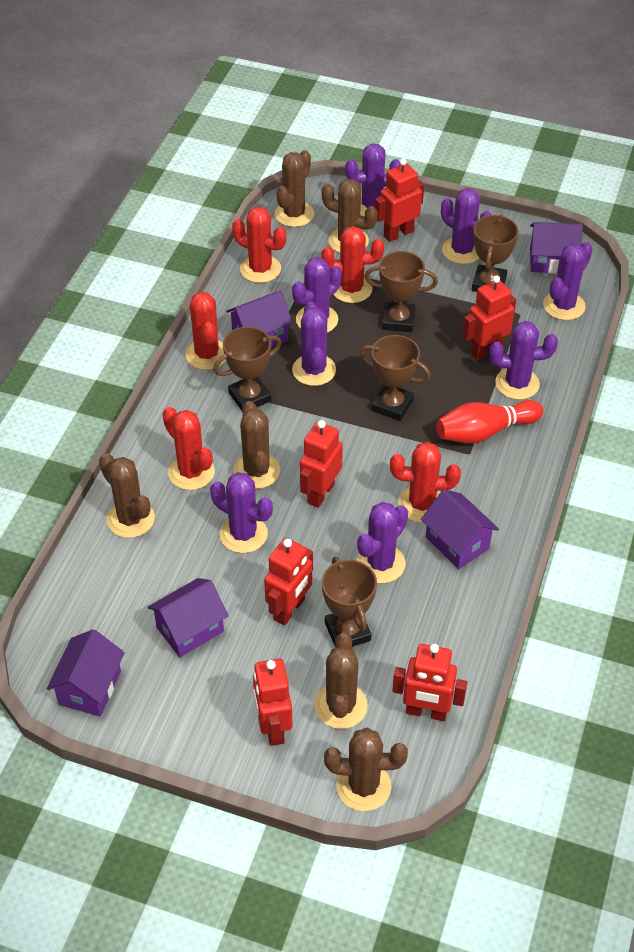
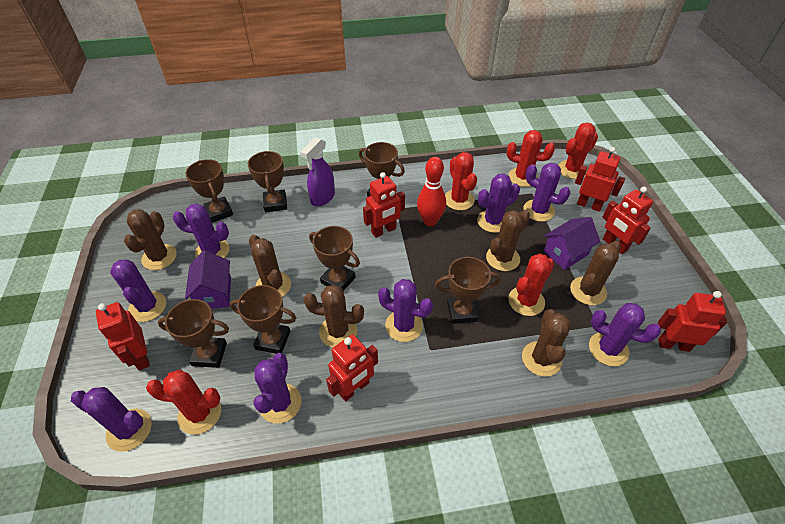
brown trophy: [213,327,281,411] [322,557,377,647] [360,335,431,421] [365,251,438,332] [472,215,519,292] = 5 -> [158,299,229,368] [185,159,233,223] [230,285,296,354] [248,151,287,213] [309,226,360,291] [359,142,405,197] [435,257,501,324] = 7
purple house: [47,629,125,716] [148,578,229,657] [226,291,293,347] [421,489,499,569] [530,222,583,274] = 5 -> [185,250,231,309] [543,217,600,270] = 2
purple spray bottle: none = 0 -> [300,137,335,207] = 1

